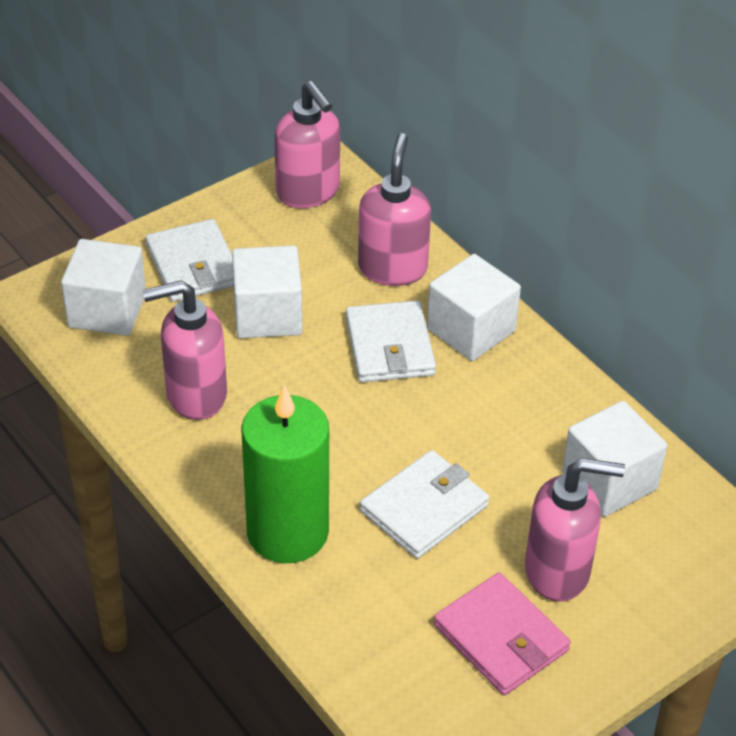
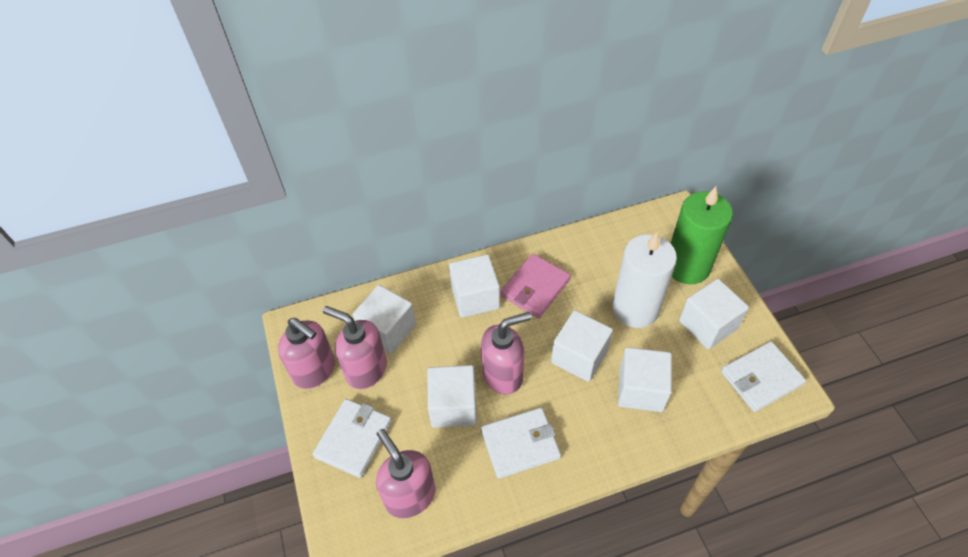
white candle: none = 0 -> [612,232,677,328] = 1
white cube: [61,239,146,336] [232,245,302,338] [427,254,521,361] [562,401,667,517] = 4 -> [353,285,416,354] [428,365,477,428] [449,254,500,318] [551,310,613,382] [618,347,672,412] [679,279,749,349] = 6

